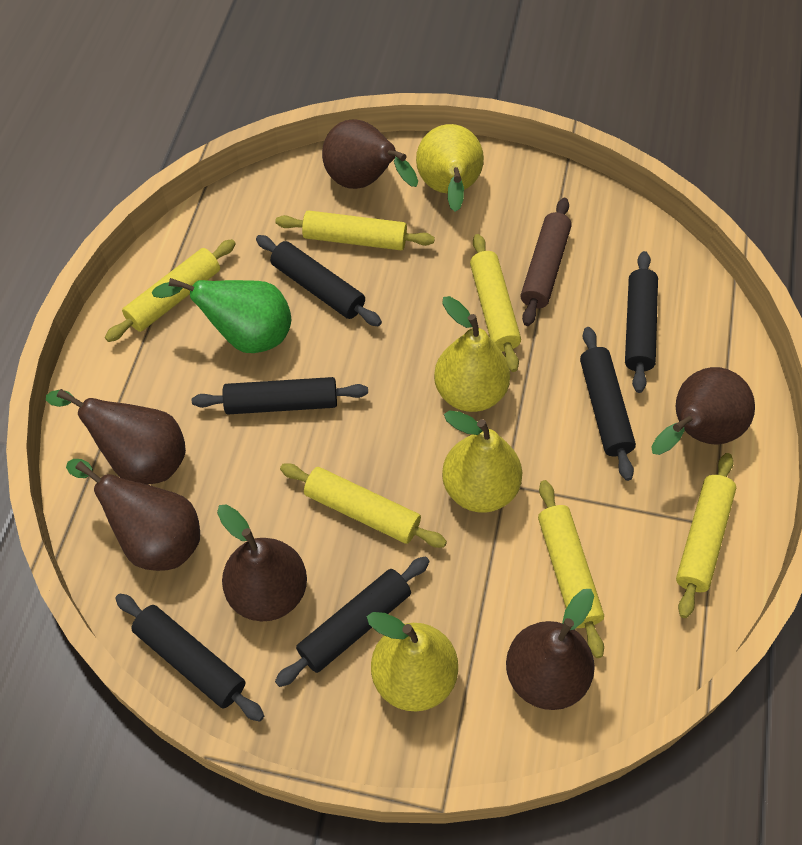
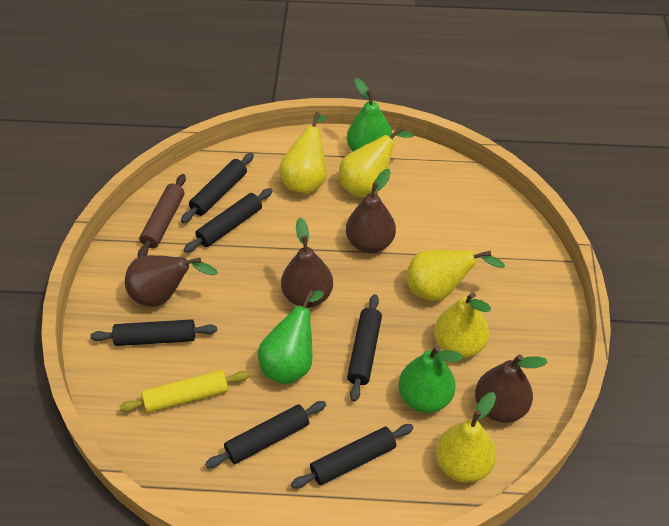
brown pear: [46,389,186,485] [66,459,200,571] [217,504,307,621] [322,119,418,189] [506,589,595,710] [652,367,755,455] = 6 -> [125,255,218,307] [281,218,333,308] [346,169,396,253] [475,354,548,423] = 4
green pear: [152,278,291,353] = 1 -> [258,290,324,384] [347,78,393,151] [398,345,463,413] = 3
yellow pear: [366,612,458,712] [416,124,484,212] [434,296,510,412] [442,410,522,513] = 4 -> [279,112,327,194] [339,126,414,197] [406,250,505,301] [434,292,491,358] [436,392,496,483] = 5
yellow rolling pin: [105,239,236,342] [275,210,435,250] [280,463,447,548] [470,234,521,372] [538,480,604,658] [676,453,736,618] = 6 -> [119,370,249,413] = 1

